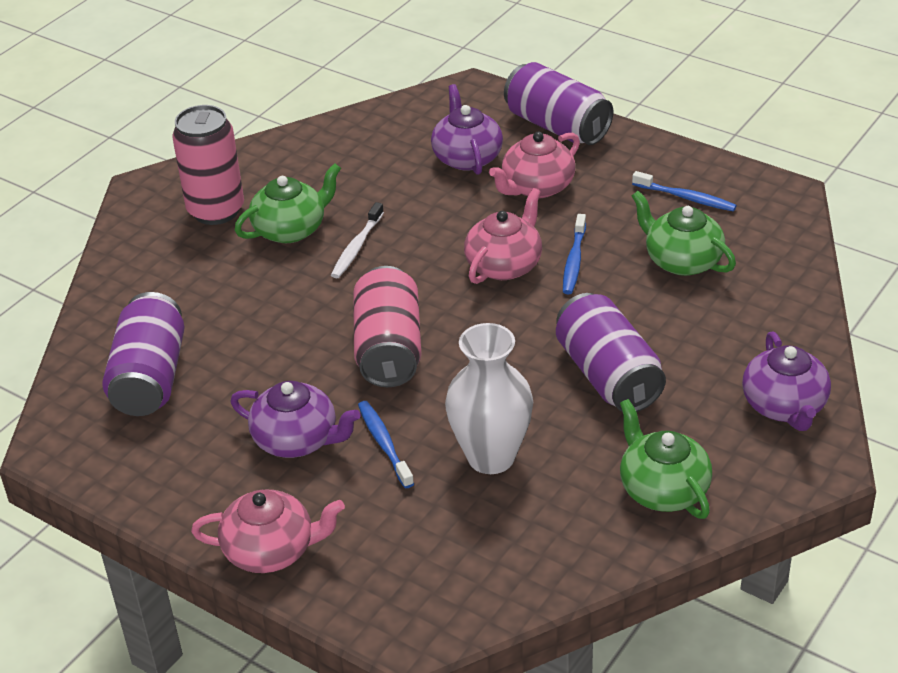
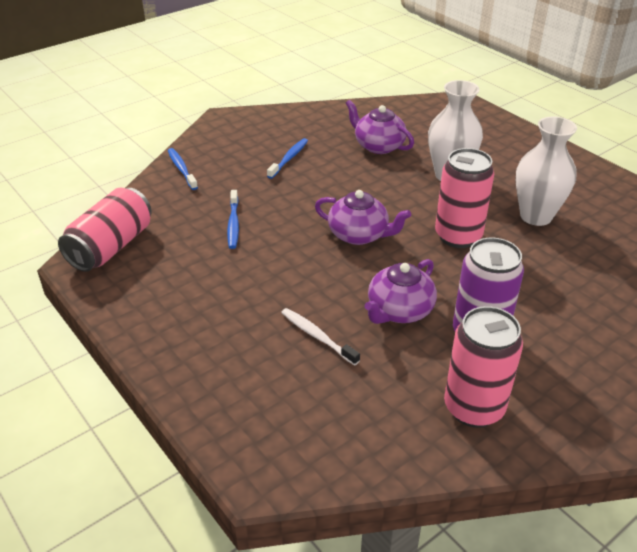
green teapot: [235,163,341,243] [620,399,712,519] [632,191,736,276] = 3 -> none = 0
pink can: [172,105,244,225] [353,266,422,387] = 2 -> [58,188,152,272] [435,148,494,248] [444,306,523,428] = 3
pink teapot: [191,490,345,573] [464,188,542,284] [489,132,580,198] = 3 -> none = 0
purple can: [102,292,184,416] [504,62,613,145] [556,293,666,412] = 3 -> [453,238,524,331] = 1
white vase: [445,323,533,474] = 1 -> [428,80,483,181] [516,117,577,226] = 2

